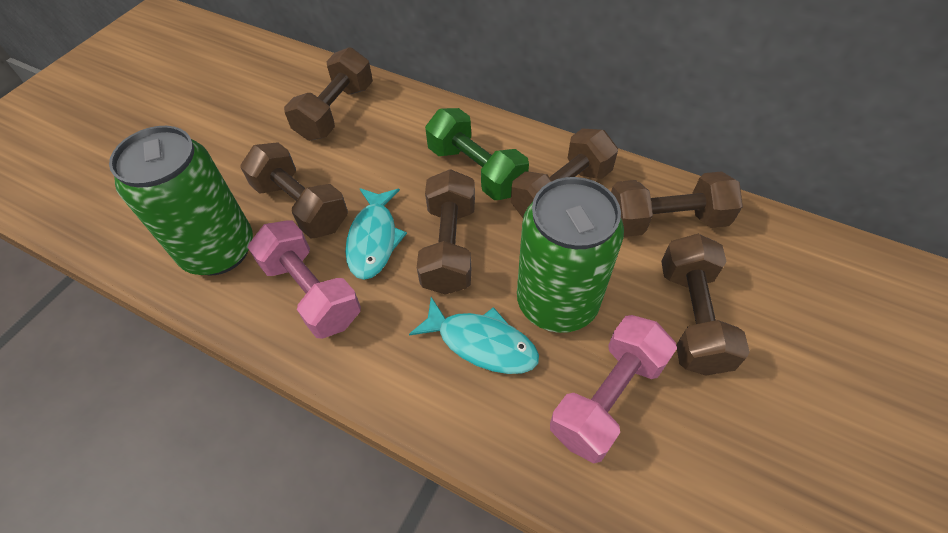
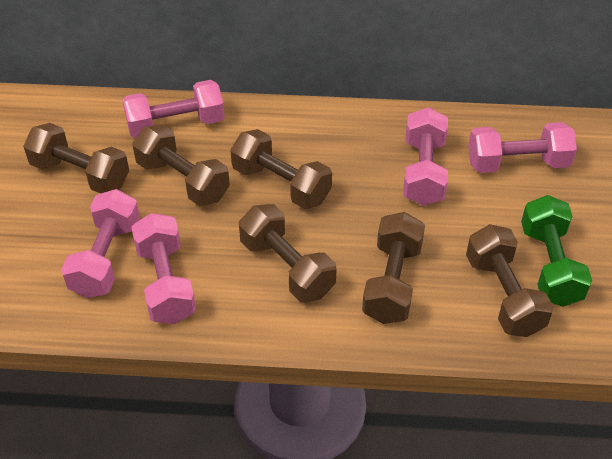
green can: [109,126,253,275] [517,177,624,333] = 2 -> none = 0
pink dumbbell: [248,220,361,339] [550,315,677,463] = 2 -> [61,189,140,298] [123,80,224,138] [131,213,196,324] [403,107,448,206] [468,122,577,173] = 5
turquoise fish: [345,188,407,280] [409,297,539,374] = 2 -> none = 0

